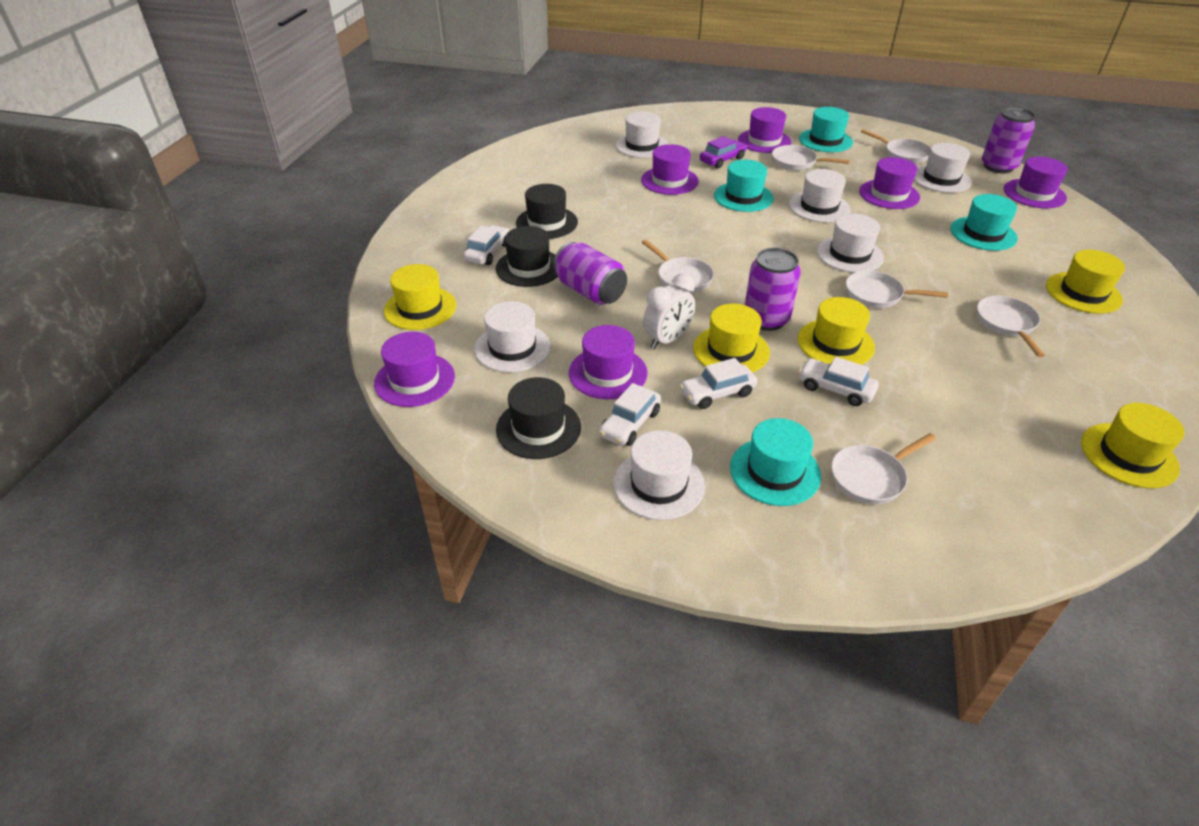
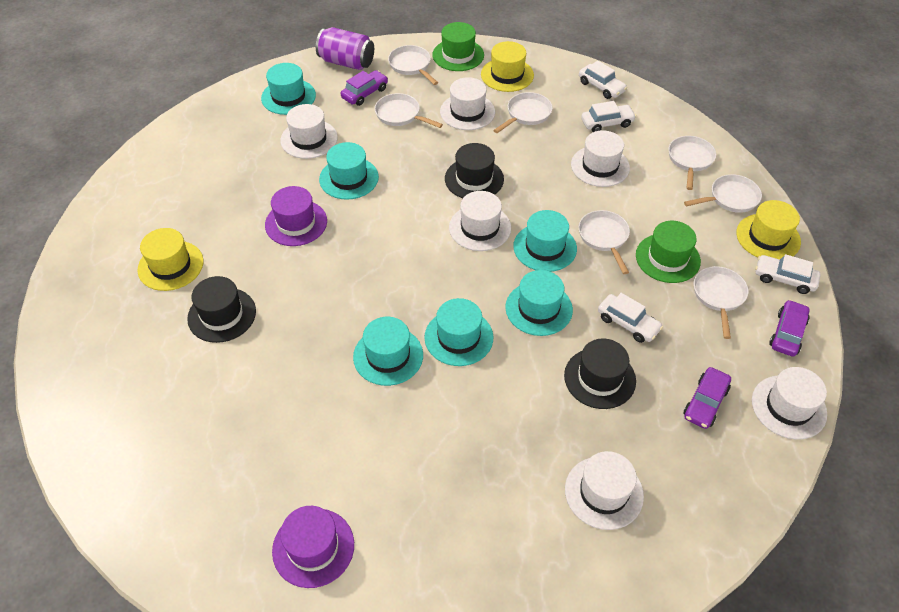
green hat: none = 0 -> [432,22,484,71] [636,221,701,283] = 2
purple can: [553,242,627,305] [745,248,801,331] [982,107,1036,173] = 3 -> [316,27,374,70] = 1
purple car: [700,136,747,168] = 1 -> [341,70,388,106] [683,367,731,429] [769,300,810,357] = 3
purple hat: [374,332,455,407] [569,325,648,399] [641,144,699,195] [738,107,791,153] [859,157,920,209] [1003,157,1068,208] = 6 -> [265,186,327,246] [272,506,354,588] = 2
turquoise hat: [714,160,774,212] [730,418,821,506] [799,107,853,152] [950,194,1018,251] = 4 -> [261,63,316,115] [319,142,379,200] [353,317,423,386] [424,298,493,366] [505,270,573,336] [513,210,577,272] = 6
white clock: [643,273,695,349] = 1 -> none = 0
white pan: [642,239,714,293] [772,145,850,170] [831,433,936,504] [846,271,948,308] [861,129,931,164] [977,296,1045,357] = 6 -> [375,93,443,128] [388,45,438,85] [493,92,553,133] [579,210,630,274] [669,136,716,190] [684,174,762,213] [694,266,748,339] = 7
yellow hat: [384,264,456,330] [693,304,770,372] [798,297,875,365] [1046,250,1125,314] [1081,403,1185,488] = 5 -> [137,228,203,291] [481,41,534,92] [736,200,801,260] = 3

